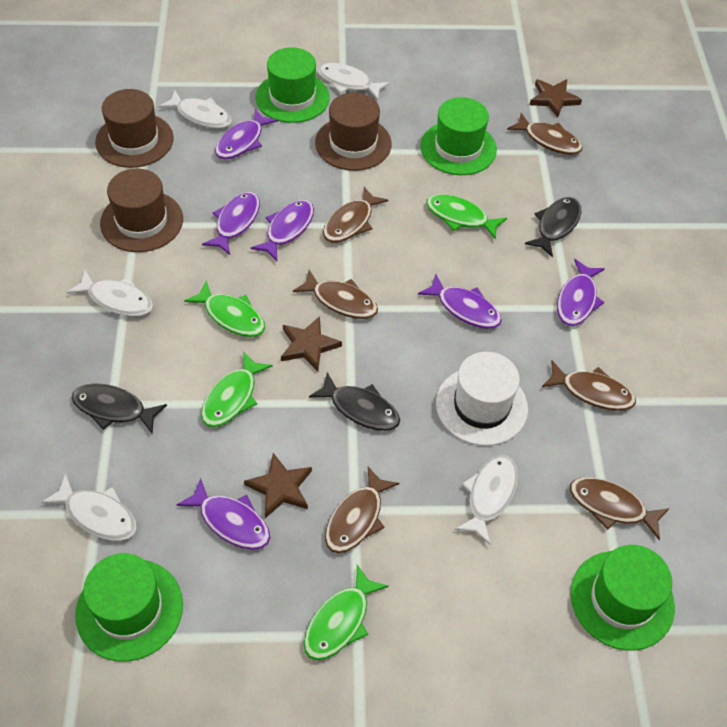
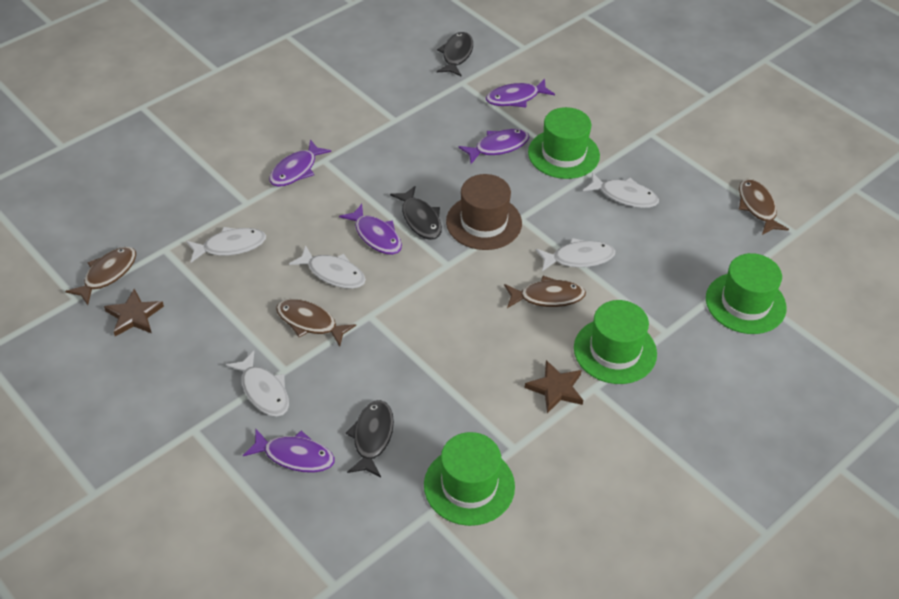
brown fish: [293,270,378,319] [323,187,388,243] [325,467,399,553] [507,113,583,155] [542,361,636,411] [570,477,670,540] = 6 -> [65,247,136,305] [276,299,356,347] [504,276,586,308] [739,179,789,235] = 4
brown hat: [95,89,174,168] [100,168,183,252] [315,93,392,171] = 3 -> [446,174,522,250] = 1
brown star: [244,453,312,518] [281,316,342,371] [530,79,582,118] = 3 -> [104,289,164,336] [525,360,583,413] = 2
green fish: [184,281,265,337] [201,351,273,427] [304,565,389,660] [426,194,507,240] = 4 -> none = 0
purple fish: [177,478,270,550] [202,192,260,255] [215,109,278,159] [251,200,314,261] [418,274,502,329] [557,259,605,326] = 6 -> [243,429,335,473] [269,140,331,187] [339,204,402,255] [459,129,529,164] [486,79,555,108] = 5
white hat: [436,352,528,446] = 1 -> none = 0

